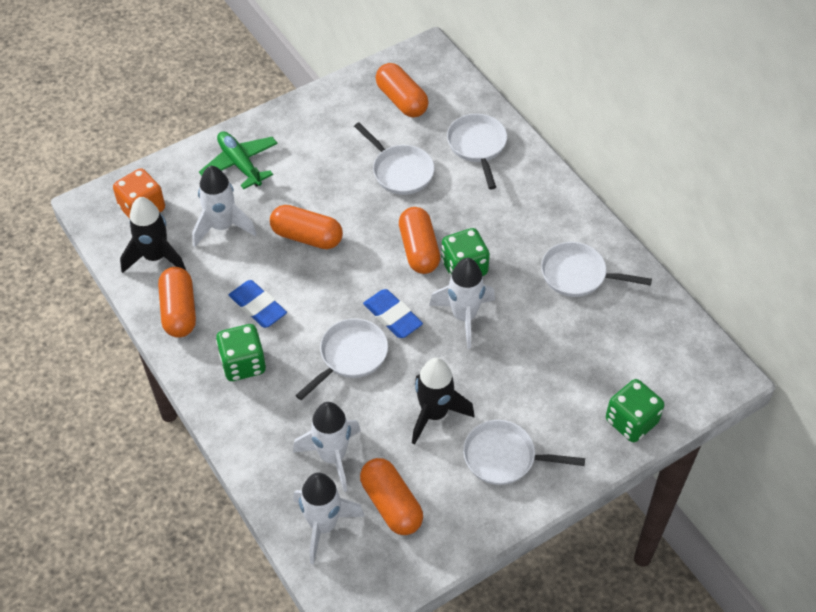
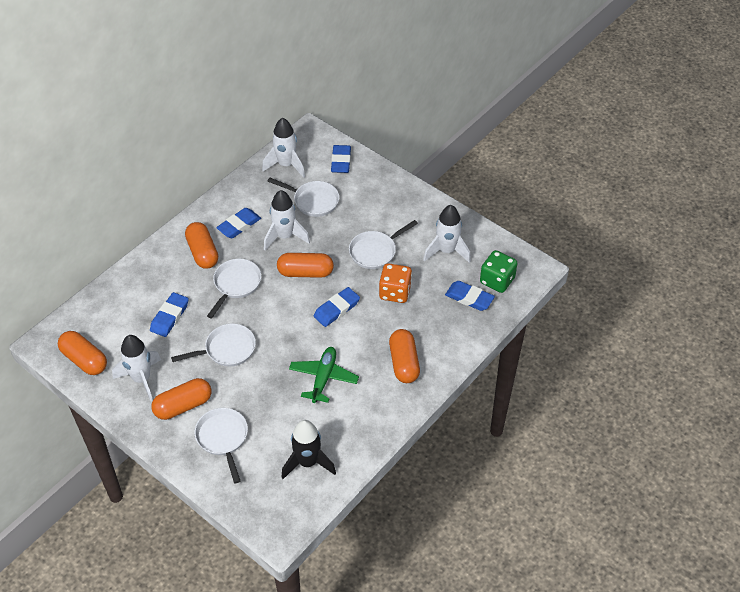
black rocket: [120,197,186,273] [412,358,474,445] = 2 -> [281,420,336,479] = 1
blue eraser: [229,280,287,328] [363,289,423,338] = 2 -> [150,292,189,337] [216,208,261,238] [313,287,360,327] [331,145,351,173] [445,281,495,311] = 5
green dice: [216,324,266,381] [441,228,490,278] [606,379,664,442] = 3 -> [480,250,518,293] = 1

